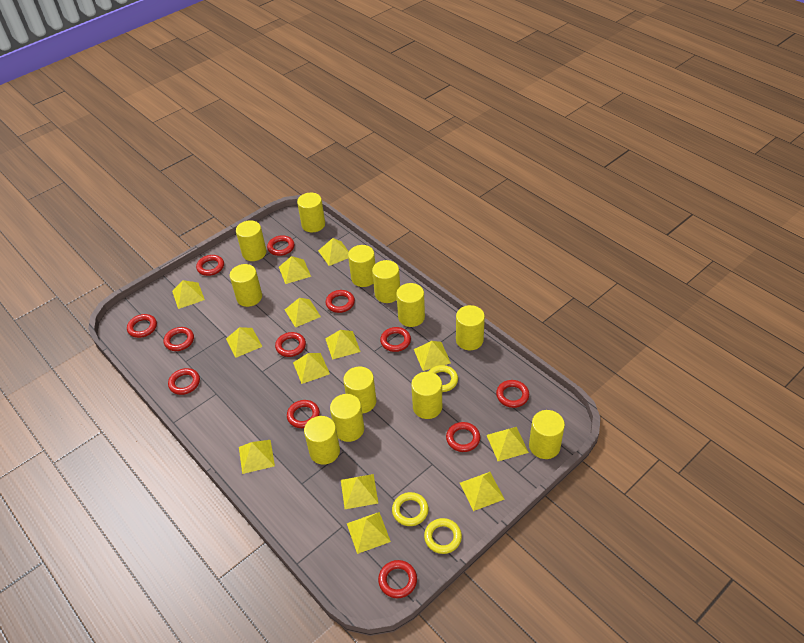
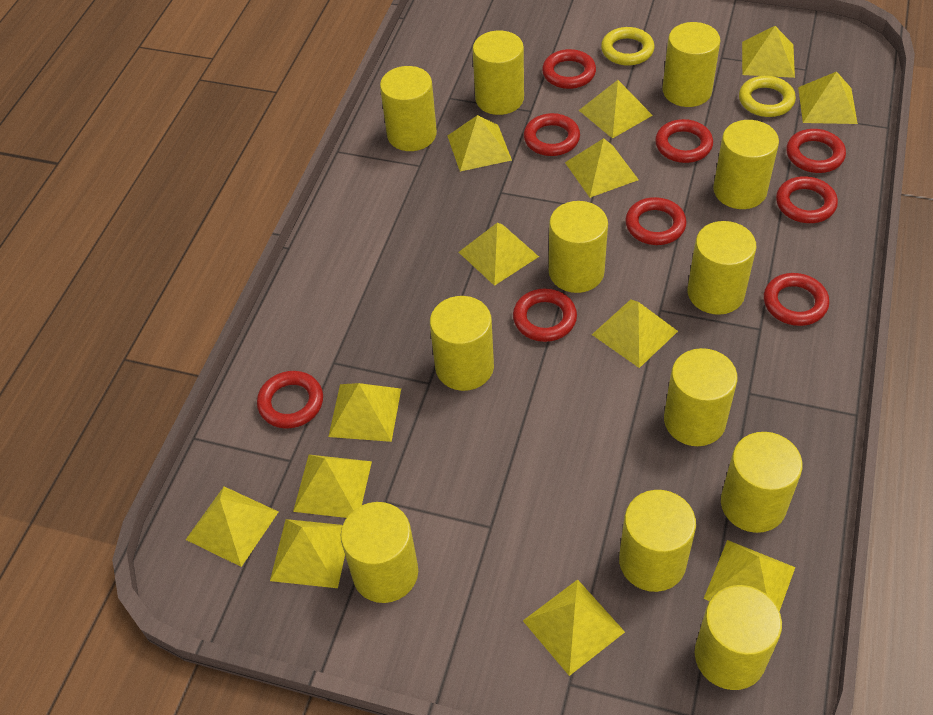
red ring: [127,314,157,338] [164,327,194,351] [168,368,200,395] [196,255,224,276] [267,235,294,256] [275,332,306,357] [287,400,320,428] [326,290,355,313] [378,560,417,598] [380,327,411,352] [446,422,480,452] [496,380,529,408] = 12 -> [257,371,323,429] [513,288,577,342] [524,113,580,156] [542,49,596,89] [625,197,687,245] [655,119,713,163] [764,273,829,326] [776,176,838,223] [786,129,846,173] = 9
yellow ring: [392,492,429,526] [424,518,462,554] [428,365,458,392] = 3 -> [601,27,654,66] [739,76,796,117] = 2

